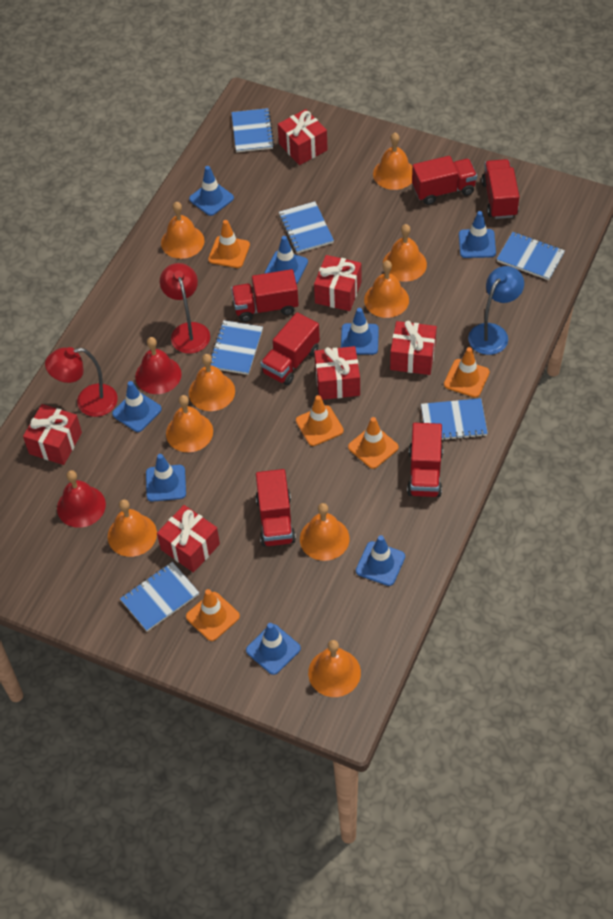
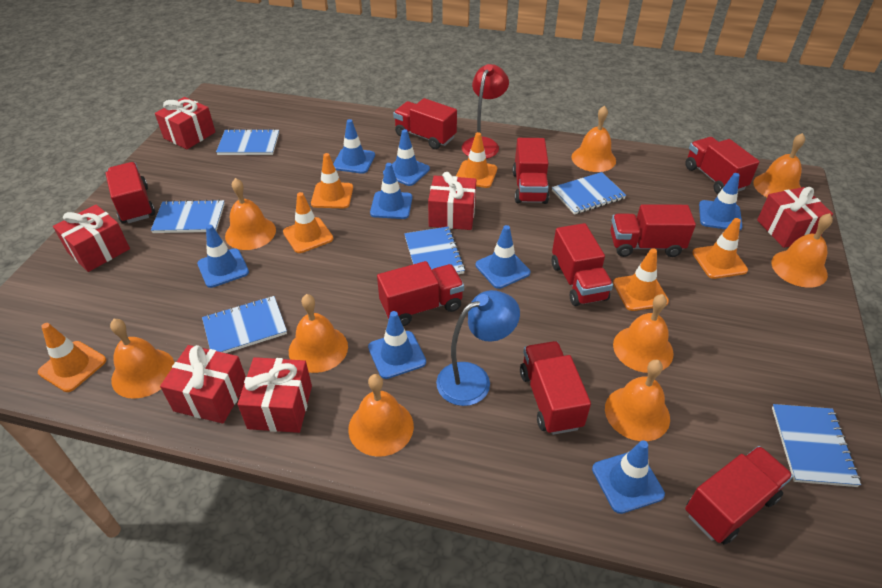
orange traffic cone: [186,589,240,641] [208,220,250,268] [296,395,344,446] [348,417,399,469] [444,347,490,398] = 5 -> [38,323,106,392] [283,192,333,253] [311,153,353,208] [456,132,497,188] [613,248,669,311] [692,218,748,279] = 6
red bell: [57,470,106,528] [135,337,182,394] = 2 -> none = 0
red lamp: [45,347,118,417] [160,263,210,354] = 2 -> [462,64,509,159] = 1
red truck: [231,269,299,322] [256,469,296,547] [261,312,320,386] [407,423,443,497] [412,156,477,205] [481,159,519,219] = 6 -> [105,162,155,224] [377,261,464,326] [393,98,457,149] [512,138,549,204] [520,341,591,435] [552,223,613,306] [610,204,696,257] [685,137,760,194] [685,446,793,545] = 9

